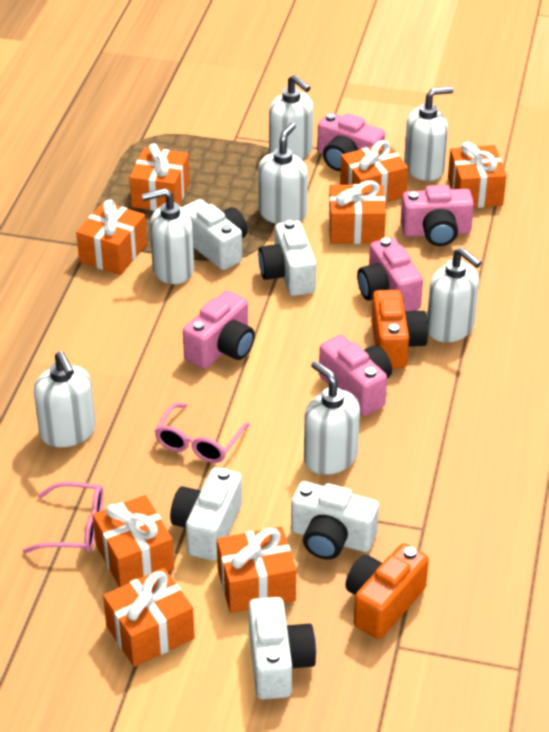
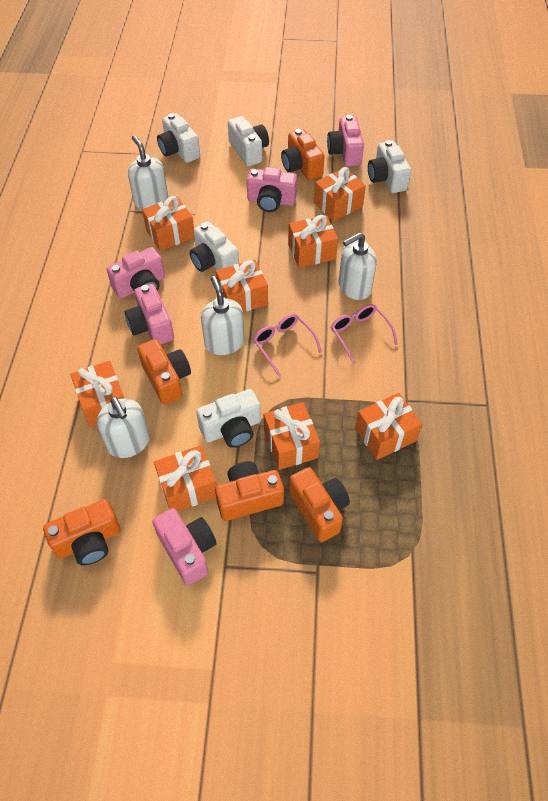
orange camera: [345,543,429,639] [371,290,428,368] = 2 -> [43,499,121,565] [137,339,191,405] [215,462,284,521] [281,129,325,180] [289,467,350,542] = 5
white soap dispenser: [34,351,96,447] [142,188,194,284] [258,123,308,224] [269,74,313,160] [304,361,360,475] [404,86,454,181] [427,247,481,342] = 7 -> [97,397,150,458] [128,135,168,210] [201,276,245,355] [339,232,377,300] = 4

